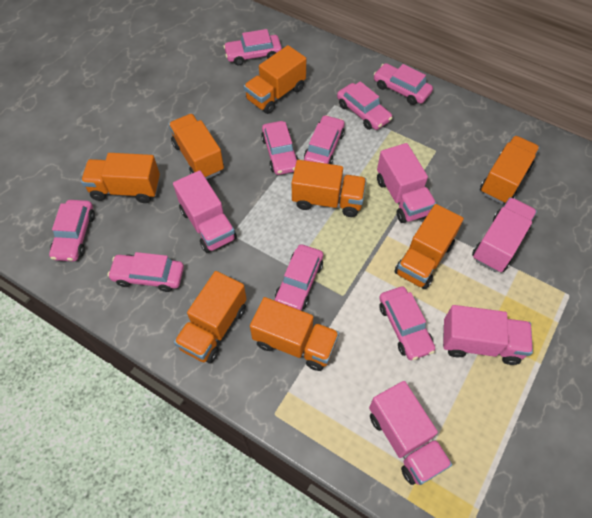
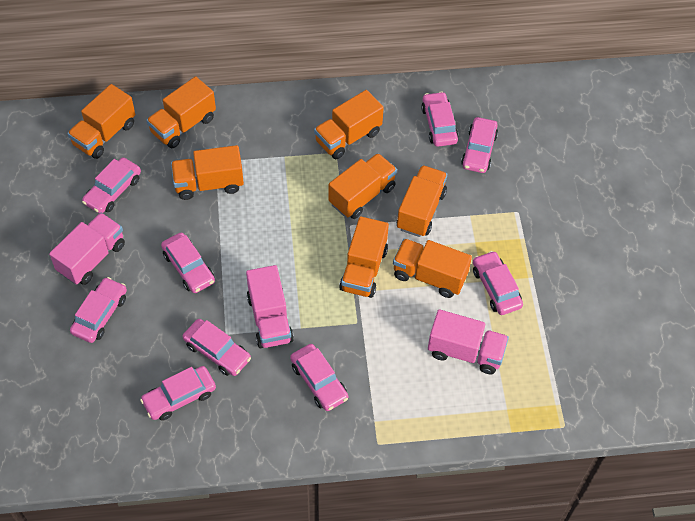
pink truck: [173,170,237,253] [369,381,452,485] [377,143,436,223] [443,305,533,365] [472,197,537,272] = 5 -> [49,213,125,285] [246,265,294,348] [428,309,509,374] = 3

